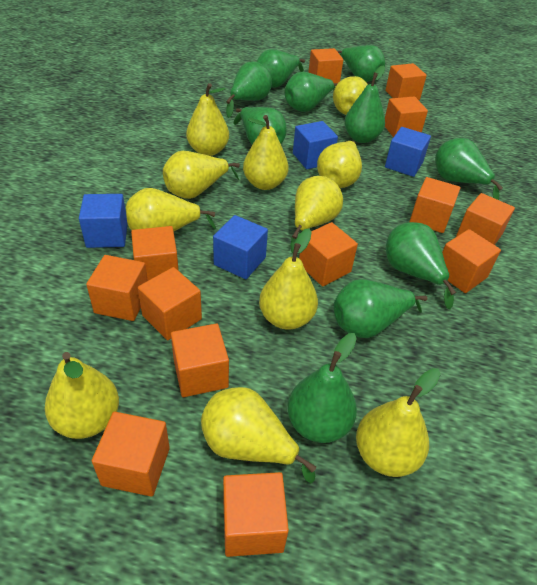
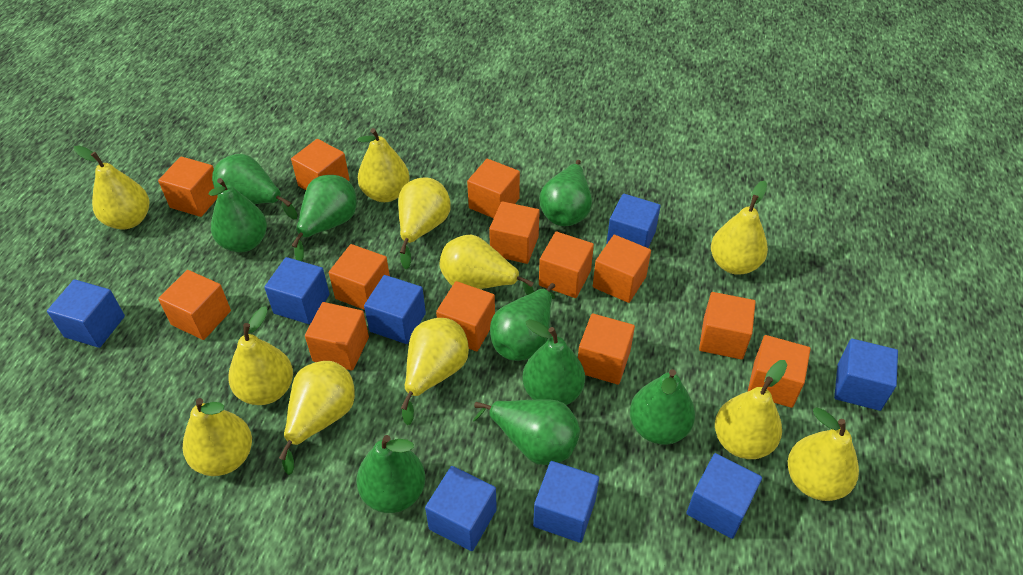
blue cube: [79,194,128,248] [213,215,268,279] [293,121,338,169] [385,127,431,177] = 4 -> [47,279,125,348] [264,257,330,324] [364,275,426,344] [425,466,497,551] [533,461,599,543] [606,194,661,248] [686,453,762,539] [834,339,898,411] = 8
green pear: [226,62,272,118] [234,107,287,145] [257,49,305,88] [284,72,338,112] [287,333,357,443] [334,279,427,338] [337,45,385,82] [344,65,385,143] [386,222,456,309] [435,138,503,200] = 10 -> [209,178,267,252] [212,154,297,220] [292,175,357,261] [356,435,426,513] [473,399,580,465] [490,283,555,361] [523,319,585,405] [539,160,592,226] [630,369,695,445] = 9

